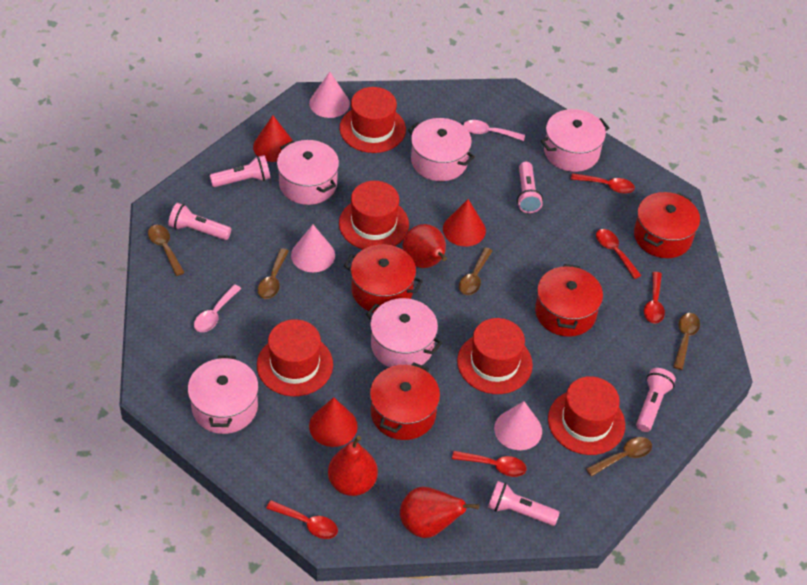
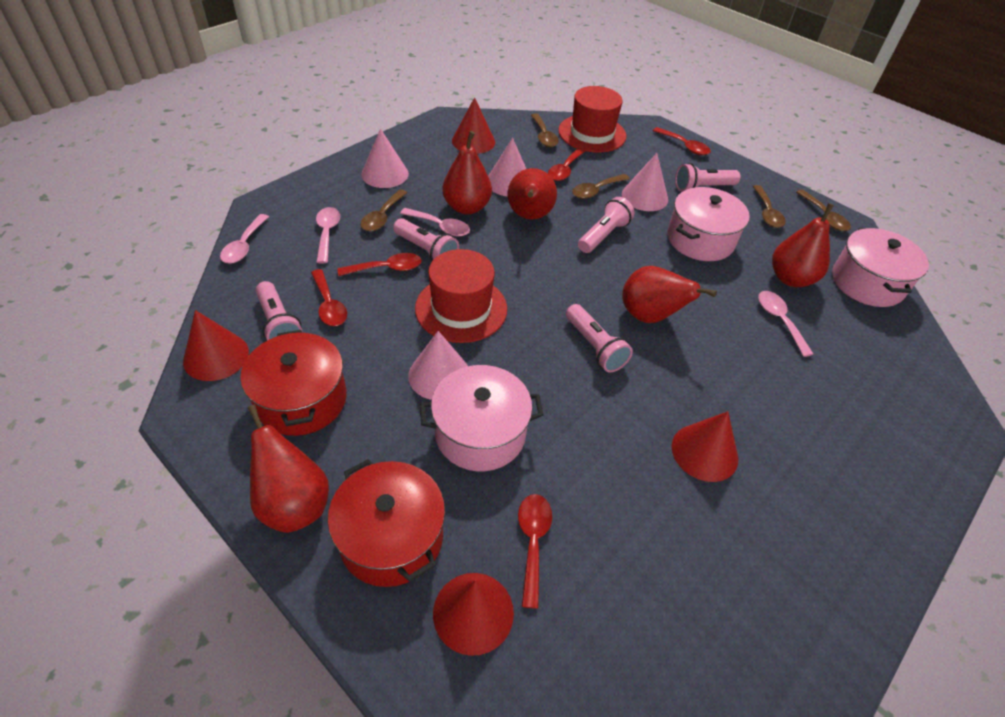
pink cone: [291,225,335,272] [309,72,350,118] [494,401,542,450] = 3 -> [361,129,409,188] [408,331,468,400] [488,138,526,196] [622,153,668,211] = 4
pink pot: [188,355,259,434] [277,140,339,205] [366,298,442,367] [408,118,475,181] [541,109,609,172] = 5 -> [420,365,543,471] [667,187,750,261] [832,228,929,307] = 3
pink spoon: [194,284,242,332] [463,120,525,141] = 2 -> [220,214,269,264] [316,207,340,263] [400,208,470,237] [758,291,813,357] = 4
red cone: [253,115,293,162] [309,397,358,447] [443,199,486,246] = 3 -> [183,310,249,381] [433,573,514,656] [452,97,495,154] [671,411,738,482] = 4
red hat: [257,319,333,396] [339,181,409,249] [340,87,406,153] [457,318,533,394] [548,376,625,455] = 5 -> [415,249,507,343] [558,86,626,153] = 2
red pear: [328,436,378,496] [400,487,479,538] [402,224,447,268] = 3 -> [248,405,329,533] [442,131,492,214] [508,168,557,220] [622,266,717,323] [772,203,834,287] = 5
red pot: [344,244,423,313] [370,362,440,440] [535,264,603,337] [634,192,700,258] = 4 -> [240,330,347,436] [328,459,445,587] = 2

